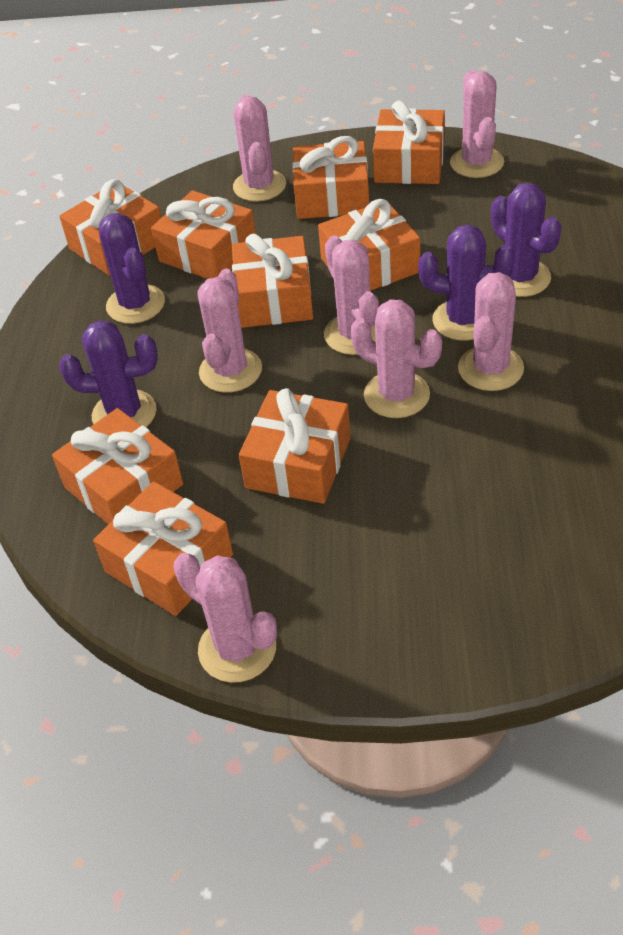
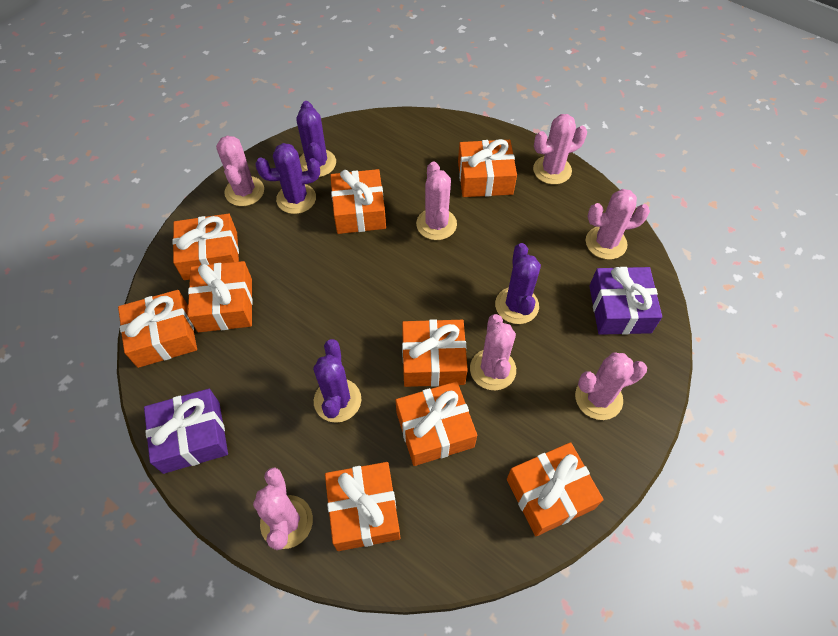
purple gift: none = 0 -> [144,389,228,474] [589,267,662,335] = 2

